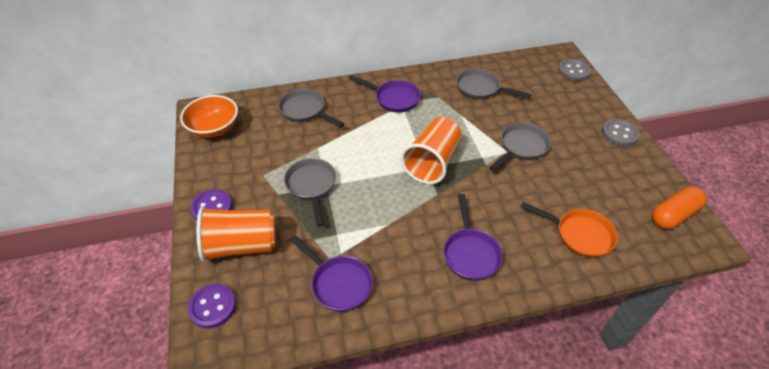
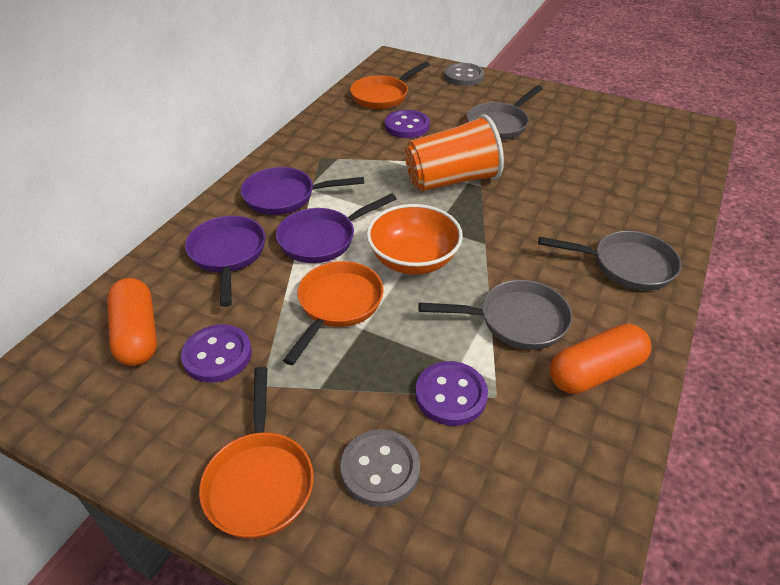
grey pan: [278,89,344,127] [284,158,336,227] [456,68,531,99] [489,122,551,171] = 4 -> [419,280,572,350] [467,86,543,140] [538,231,681,291] = 3
orange capsule: [652,186,706,229] = 1 -> [107,278,157,366] [550,324,651,394] = 2
orange cup: [197,206,276,262] [401,117,462,184] = 2 -> [405,114,504,191] = 1
orange pan: [521,202,618,258] = 1 -> [199,367,314,539] [283,261,384,365] [350,62,430,109] = 3
purple button: [188,284,236,328] [191,189,232,220] = 2 -> [181,324,252,383] [385,110,430,138] [416,361,488,426] = 3

